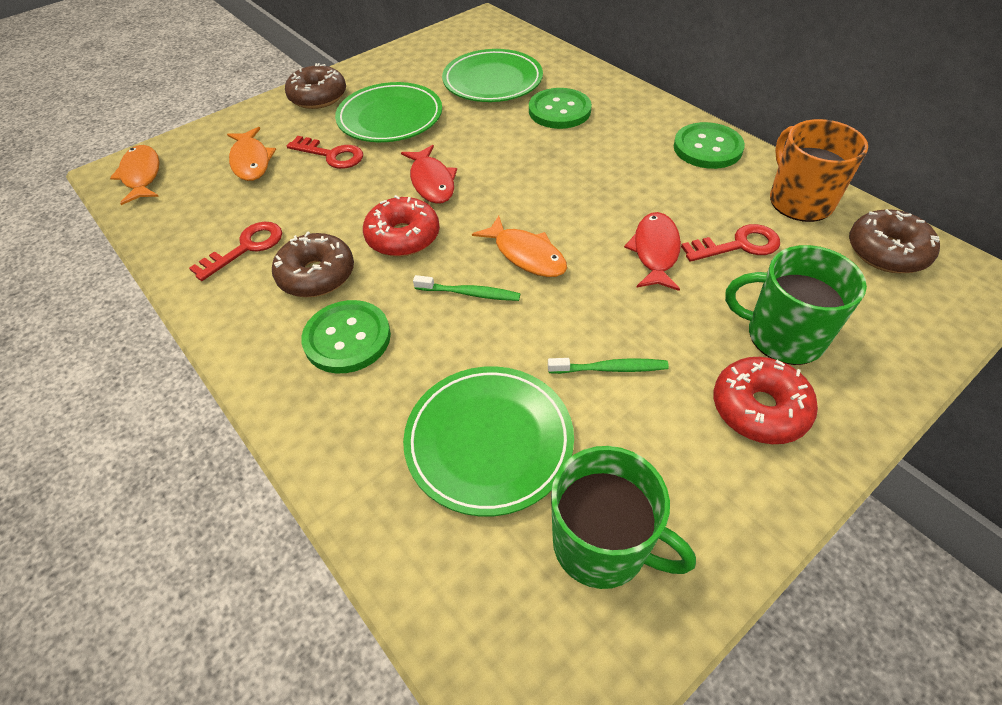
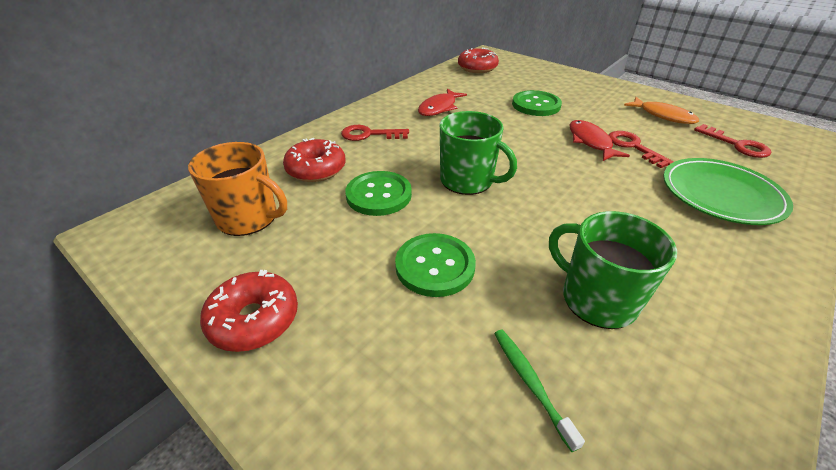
brown donut: [272,232,354,297] [285,63,346,109] [849,209,940,273] = 3 -> none = 0
green plate: [335,82,442,142] [403,366,574,517] [442,49,543,102] = 3 -> [663,158,793,225] = 1
green toothbrush: [413,275,520,301] [548,358,669,374] = 2 -> [494,329,585,452] = 1
orange fish: [110,145,159,205] [227,127,276,181] [472,215,567,277] = 3 -> [624,97,699,124] = 1
red donut: [363,195,440,257] [713,357,818,444] = 2 -> [200,270,298,352] [283,138,346,182] [458,47,499,73] = 3

